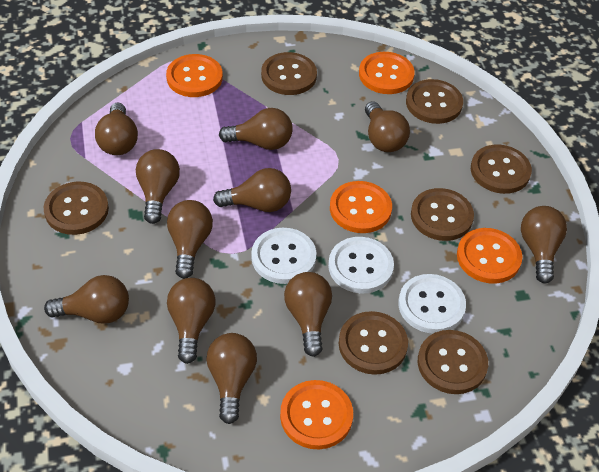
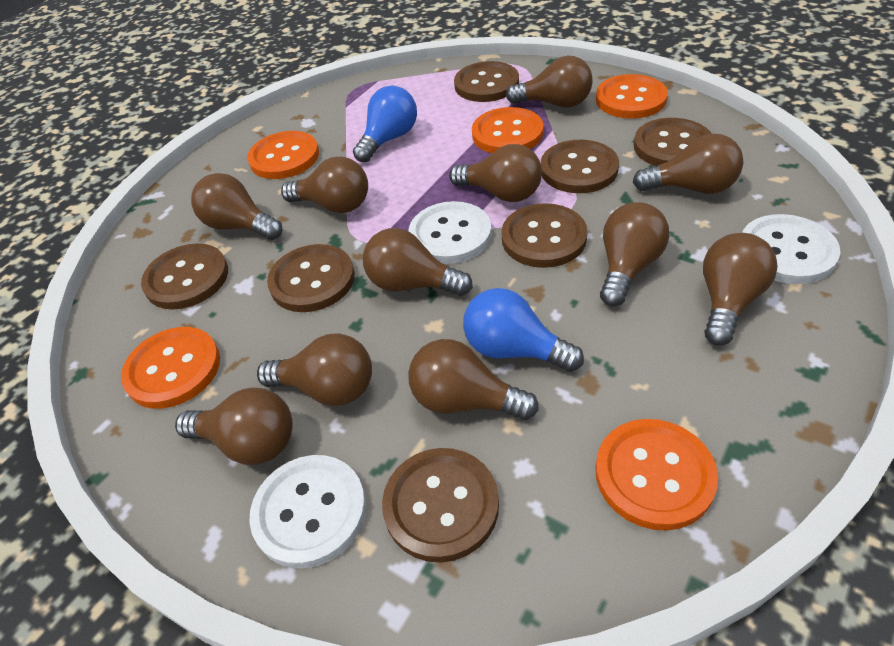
blue light bulb: none = 0 -> [353,86,417,162] [463,288,584,372] = 2

